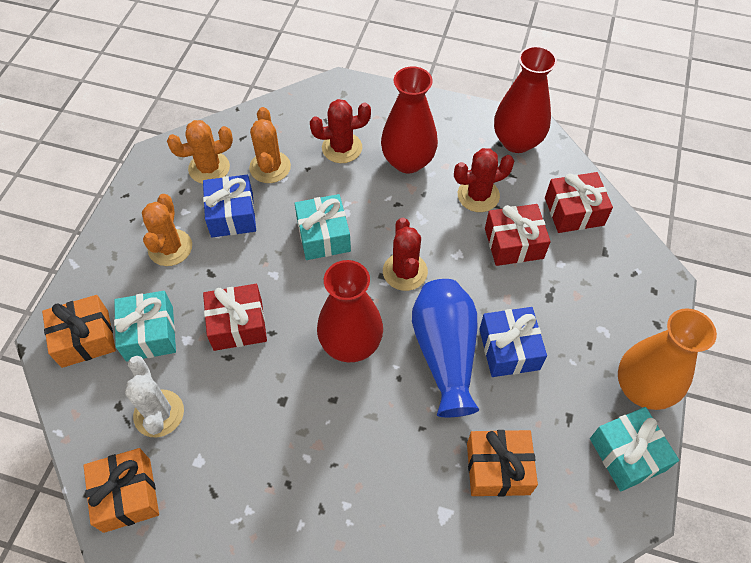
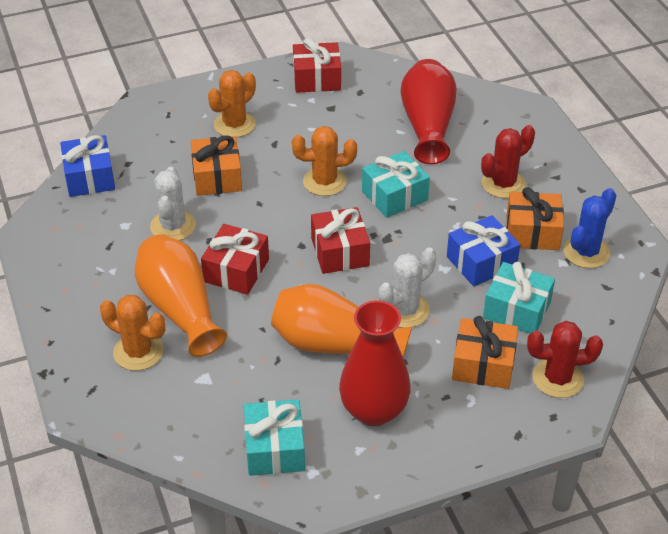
blue cactus: none = 0 -> [563,188,617,268] = 1
blue vase: [412,279,479,417] = 1 -> none = 0
orange vase: [618,308,717,410] = 1 -> [135,234,227,357] [271,284,412,357] = 2
red cactus: [310,99,371,163] [383,218,428,291] [454,148,514,212] = 3 -> [481,125,535,198] [527,321,603,398] = 2
red vase: [317,260,383,362] [381,66,438,173] [494,46,557,153] = 3 -> [339,300,411,426] [401,59,457,164] = 2
white cactus: [125,356,184,437] = 1 -> [150,167,196,240] [378,248,436,328] = 2

